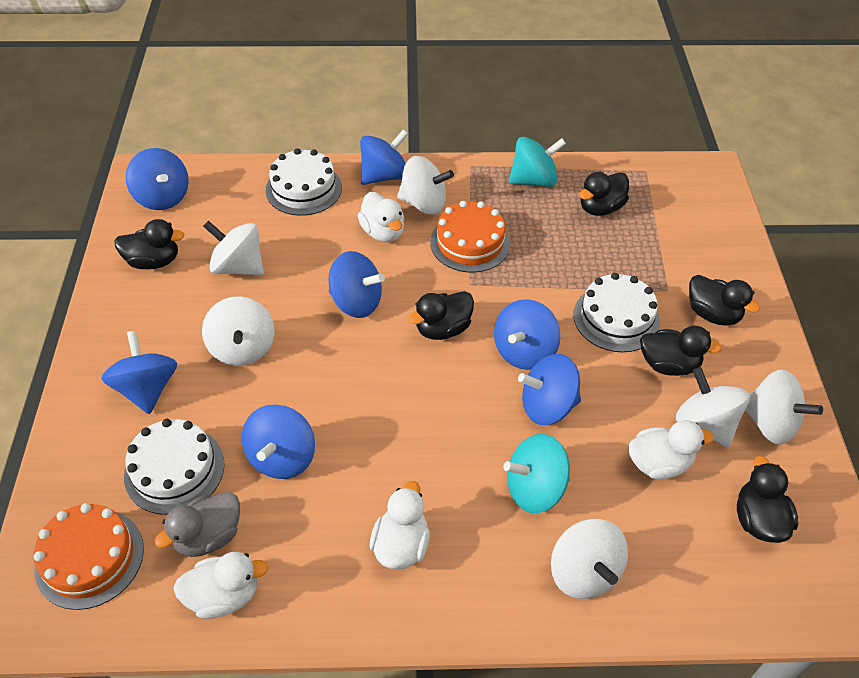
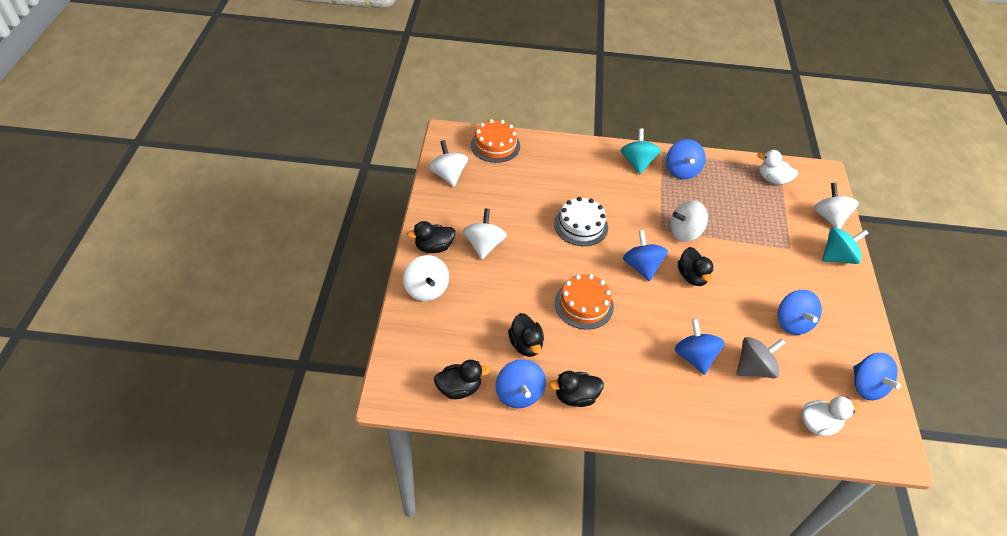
black duck: [114,219,185,269] [408,291,474,340] [579,172,629,216] [640,326,722,376] [689,275,760,326] [737,456,799,543] = 6 -> [407,221,455,253] [434,360,490,399] [508,313,544,357] [549,371,604,407] [678,247,713,286] = 5
blue spinning top: [101,330,177,414] [125,148,189,210] [242,404,315,479] [329,251,385,318] [360,130,408,185] [494,299,561,370] [518,354,581,425] = 7 -> [496,359,546,408] [623,230,668,281] [666,139,706,179] [675,319,725,375] [778,290,822,335] [853,353,901,400] = 6
grey duck: [155,492,240,557] = 1 -> none = 0
grey spinning top: none = 0 -> [737,337,785,378] = 1
white cake: [124,419,225,515] [265,148,342,216] [574,273,660,352] = 3 -> [554,197,608,246] = 1
white duck: [173,552,268,619] [358,192,404,242] [370,481,430,570] [628,420,714,479] = 4 -> [757,150,798,185] [801,397,859,436] = 2
white spinning top: [202,296,275,366] [203,220,264,276] [397,156,454,214] [551,519,628,599] [676,367,750,448] [745,370,823,445] = 6 -> [403,255,449,301] [428,140,468,187] [463,208,507,259] [670,200,708,242] [814,183,859,229] = 5

